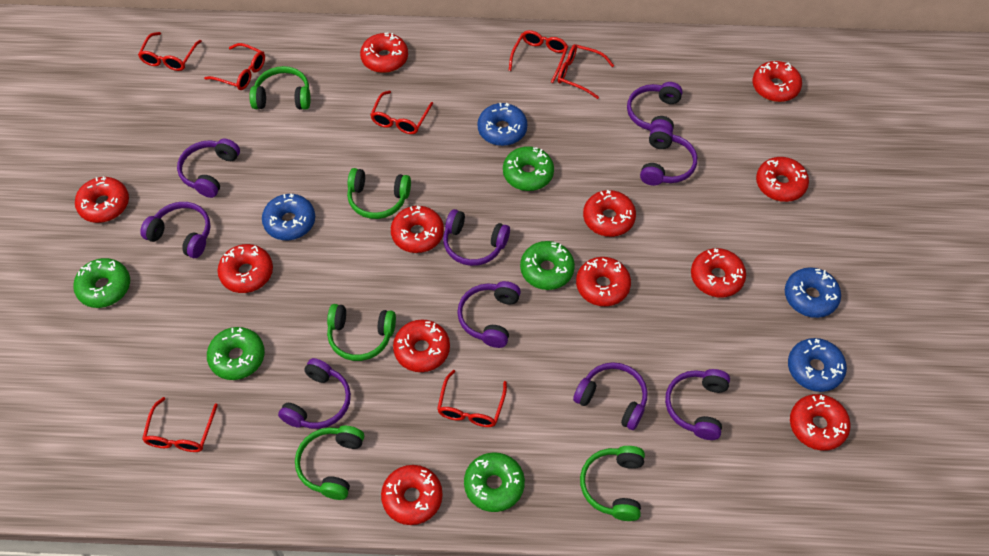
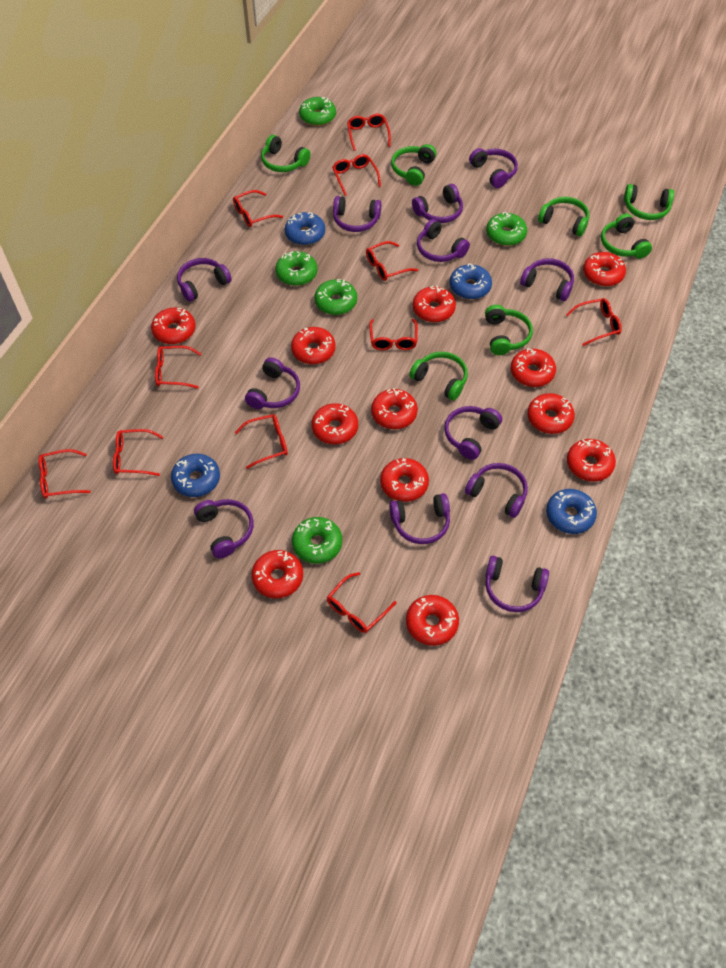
green headphones: [250,66,311,110] [295,426,364,500] [327,304,396,361] [347,168,411,219] [580,446,645,521] = 5 -> [261,135,310,172] [391,144,437,186] [409,352,468,401] [485,305,533,355] [538,197,589,236] [601,213,652,259] [624,184,674,220] = 7
purple headphones: [140,202,211,258] [177,139,240,198] [278,358,351,429] [443,209,510,266] [457,281,521,348] [573,362,647,430] [627,82,683,132] [640,127,697,186] [665,369,730,440] = 9 -> [177,258,232,302] [194,499,254,558] [245,357,300,409] [333,196,381,232] [389,493,450,544] [412,184,463,223] [417,219,470,262] [444,406,502,460] [465,463,528,518] [469,148,518,188] [485,556,549,612] [520,258,574,301] = 12
red glasses: [138,32,202,71] [142,397,218,452] [204,43,265,90] [370,91,433,134] [437,370,507,427] [508,30,568,83] [558,44,614,99] = 7 -> [39,449,91,498] [113,429,164,476] [155,346,201,389] [233,190,283,227] [235,414,288,469] [327,572,397,633] [332,154,381,196] [347,114,391,151] [366,241,418,281] [369,319,418,350] [566,298,622,346] = 11

